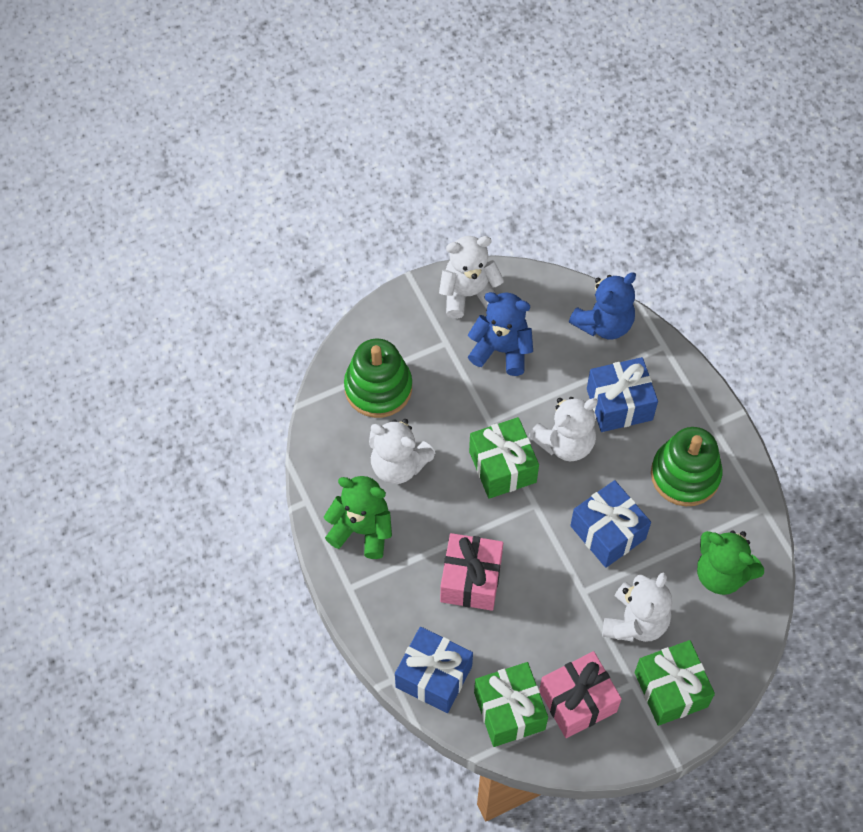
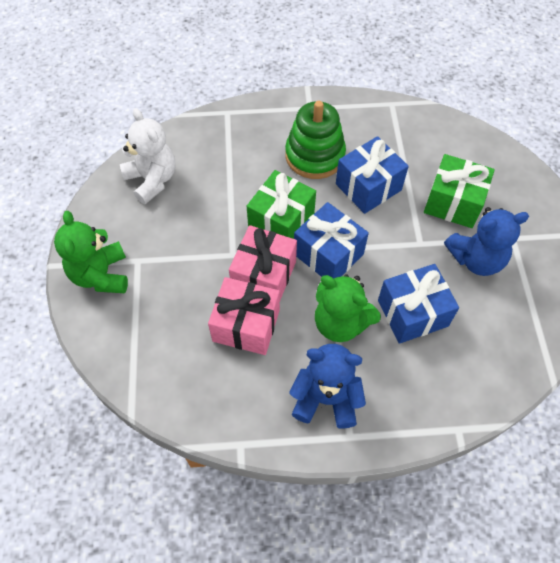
green gift: [469,417,539,499] [474,662,548,747] [635,640,715,726] = 3 -> [247,170,316,239] [424,154,495,228] = 2
green stacking toy: [344,338,412,418] [651,427,722,506] = 2 -> [285,101,346,179] = 1
white teddy bear: [369,419,436,484] [439,236,504,319] [528,397,598,461] [602,572,672,642] = 4 -> [120,108,176,204] = 1

